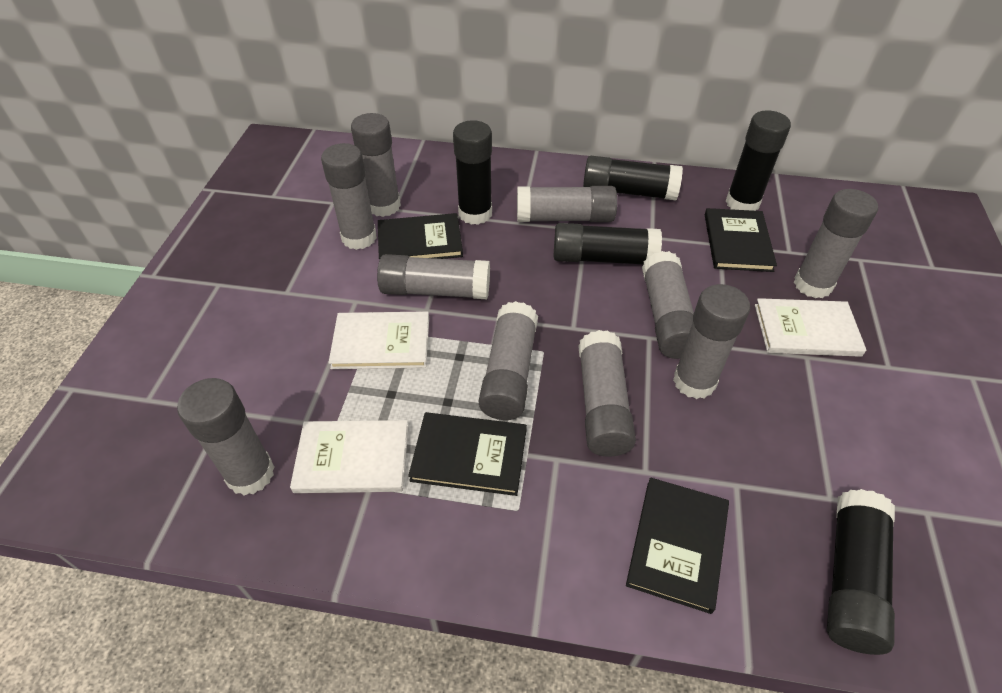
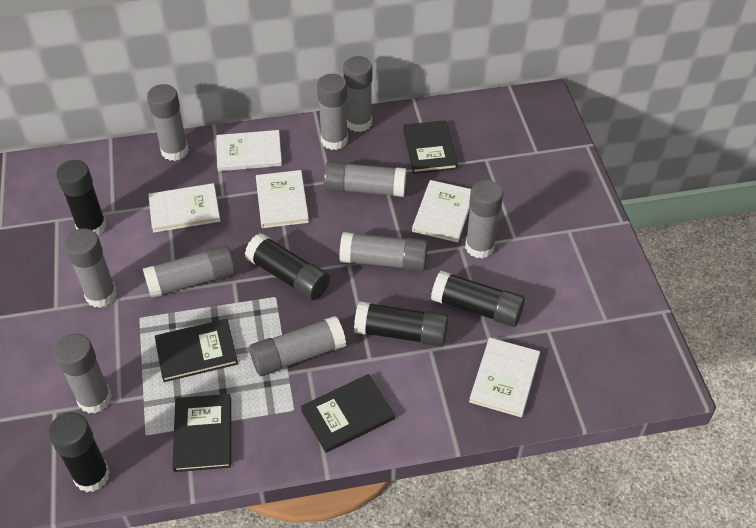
white book: [290,420,409,493] [328,311,429,369] [755,298,866,357] = 3 -> [148,183,220,233] [216,130,282,171] [256,170,309,228] [412,180,471,242] [469,337,540,417] = 5

